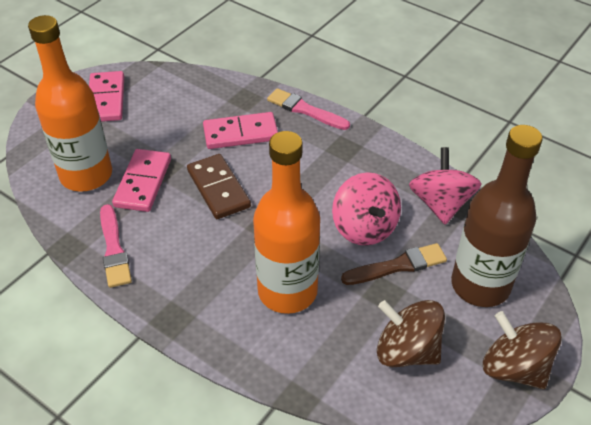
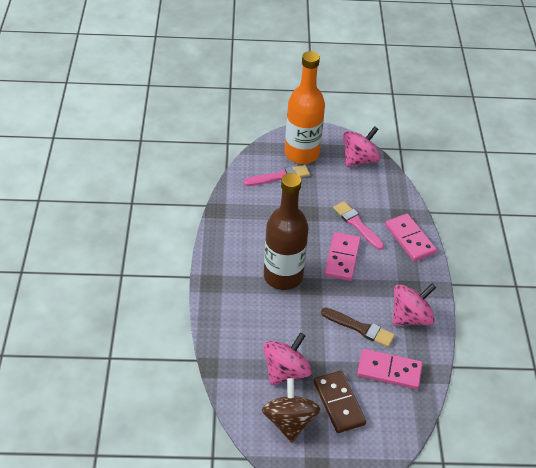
brown spinning top: [377,300,445,367] [483,311,562,389] = 2 -> [262,378,320,443] = 1
orange bottle: [28,15,112,192] [253,131,320,314] = 2 -> [285,51,325,164] = 1
pink spinning top: [332,172,401,246] [409,147,481,225] = 2 -> [263,333,312,385] [343,126,381,167] [393,284,436,326] = 3

